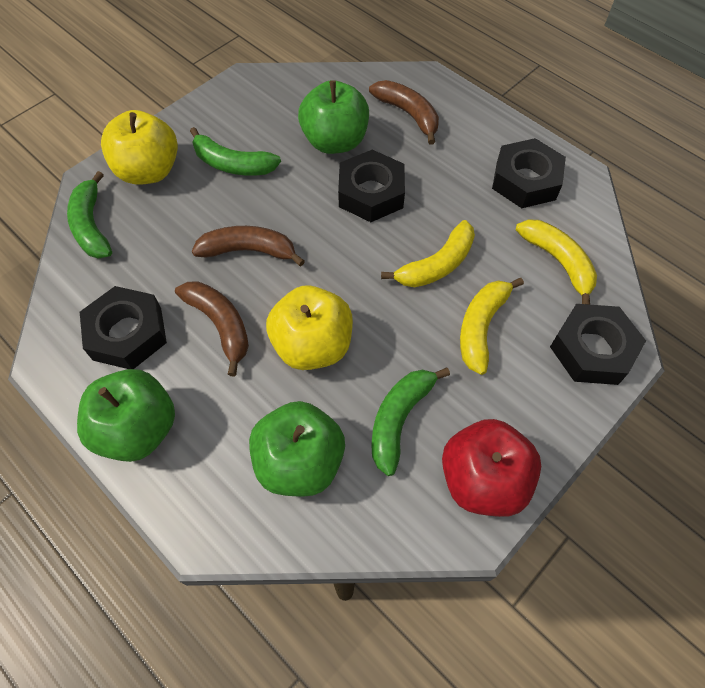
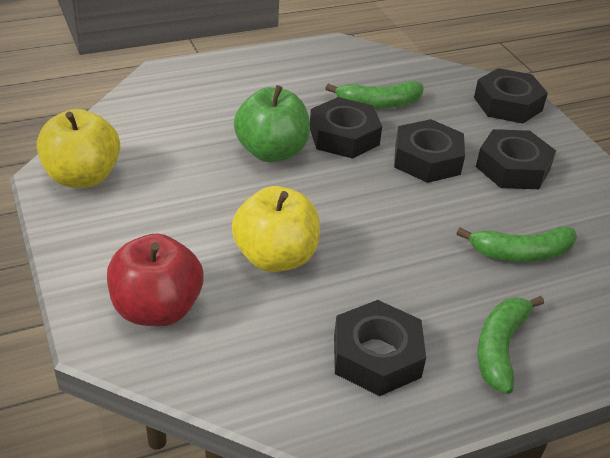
black nut: [80,286,167,369] [338,150,405,222] [492,138,566,208] [550,304,646,385] = 4 -> [310,97,382,159] [334,300,426,396] [394,119,465,183] [474,68,548,124] [476,129,556,189] = 5
brown banana: [175,281,249,376] [192,226,305,266] [369,80,439,145] = 3 -> none = 0
green apple: [77,369,175,462] [249,401,345,497] [298,80,369,154] = 3 -> [234,85,310,162] = 1
yellow banana: [381,220,475,287] [460,278,524,375] [516,220,597,305] = 3 -> none = 0

